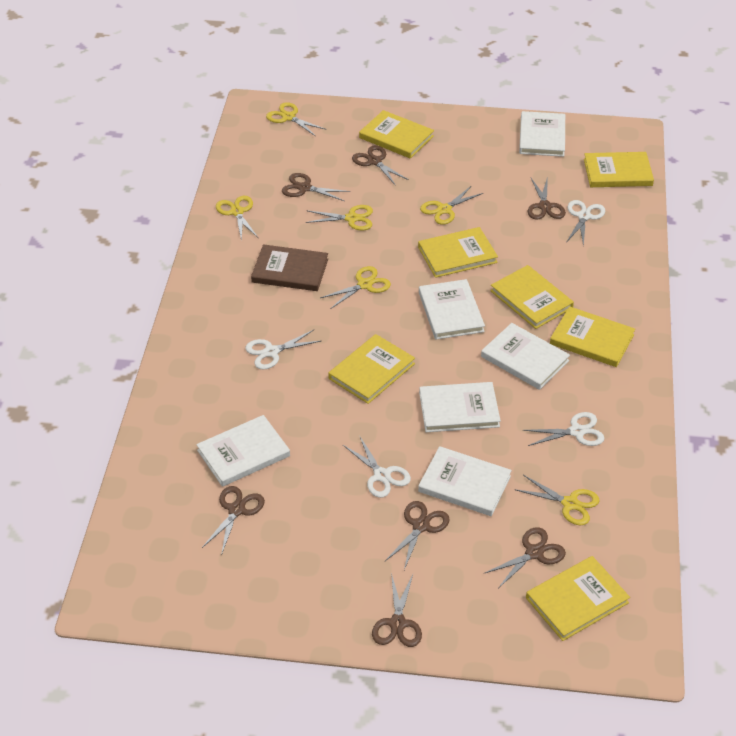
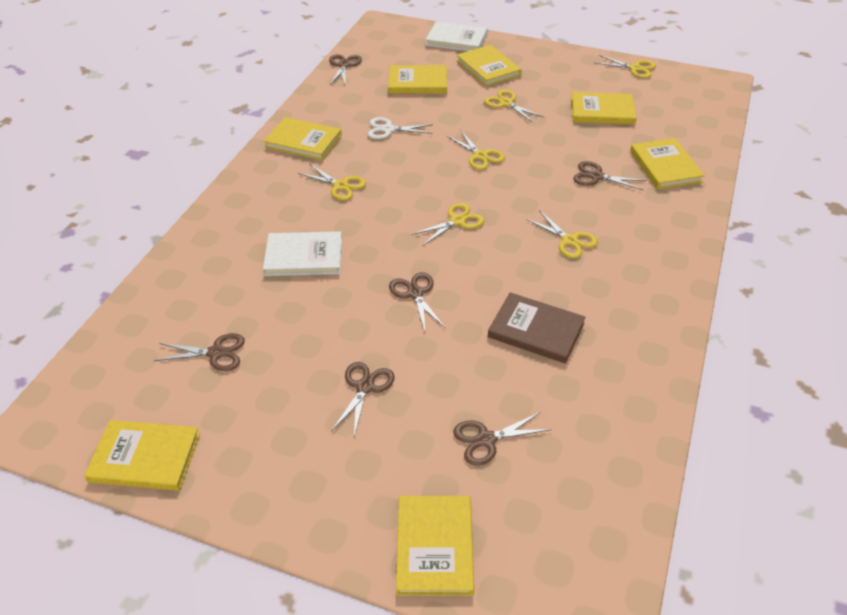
brown scissors: [202,486,265,555] [282,173,350,201] [352,145,409,186] [372,573,422,647] [385,501,450,570] [485,527,566,587] [528,176,566,219] = 7 -> [154,333,245,371] [329,54,362,85] [331,362,394,437] [389,272,446,331] [453,412,552,466] [573,161,646,190] = 6
white book: [196,415,290,487] [418,446,512,516] [419,279,485,339] [419,382,501,432] [481,323,570,390] [519,111,565,157] = 6 -> [263,231,342,276] [426,21,487,51] = 2
white scissors: [245,330,321,369] [343,435,411,498] [523,412,605,446] [567,200,605,247] = 4 -> [368,117,433,139] = 1

